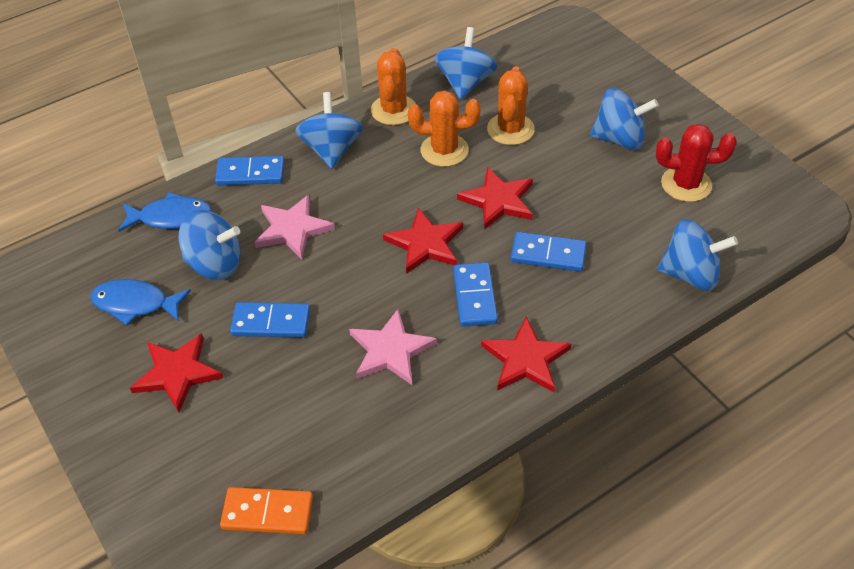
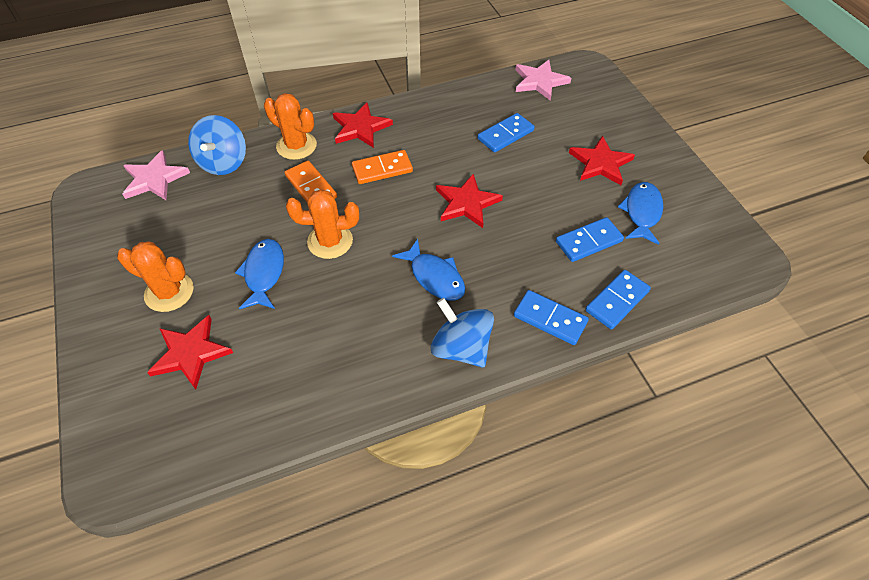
blue fish: [90,279,191,325] [118,192,212,231] = 2 -> [235,239,284,309] [392,239,465,301] [618,182,663,245] = 3
blue spinning top: [179,210,241,280] [296,92,363,169] [435,27,497,100] [590,88,659,150] [657,219,738,291] = 5 -> [188,115,246,175] [431,298,494,367] = 2
orange domino: [220,487,313,534] = 1 -> [285,161,337,202] [352,150,413,184] = 2
red cactus: [656,124,737,202] = 1 -> none = 0

